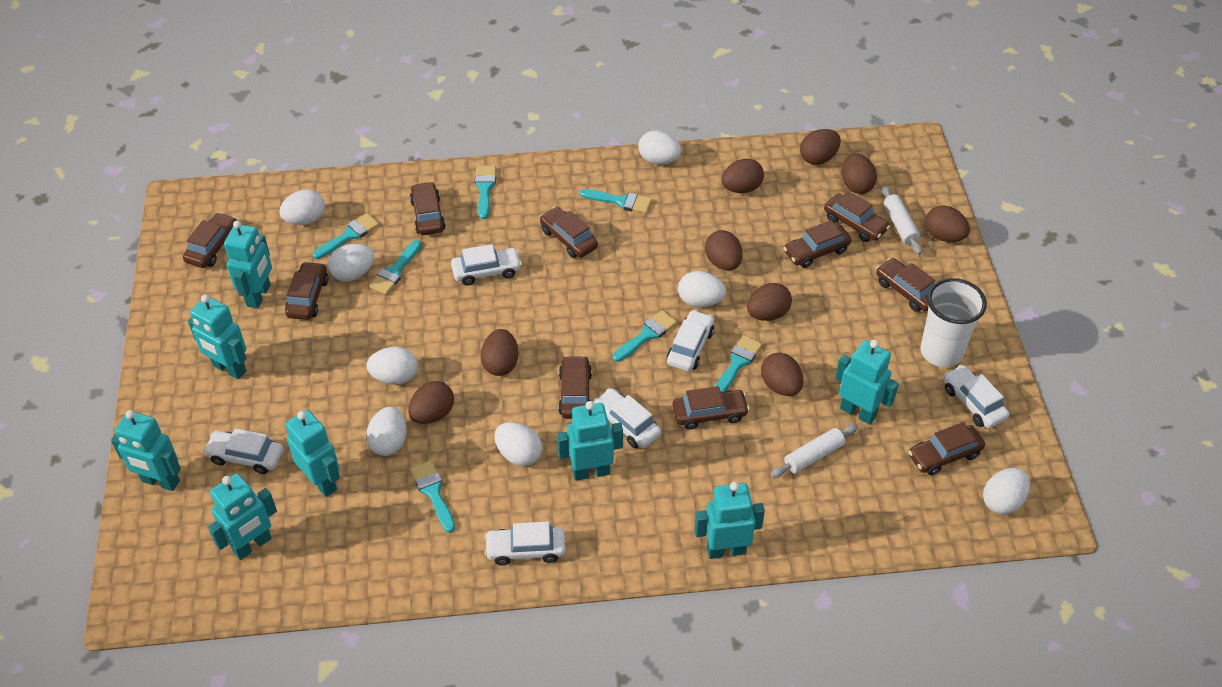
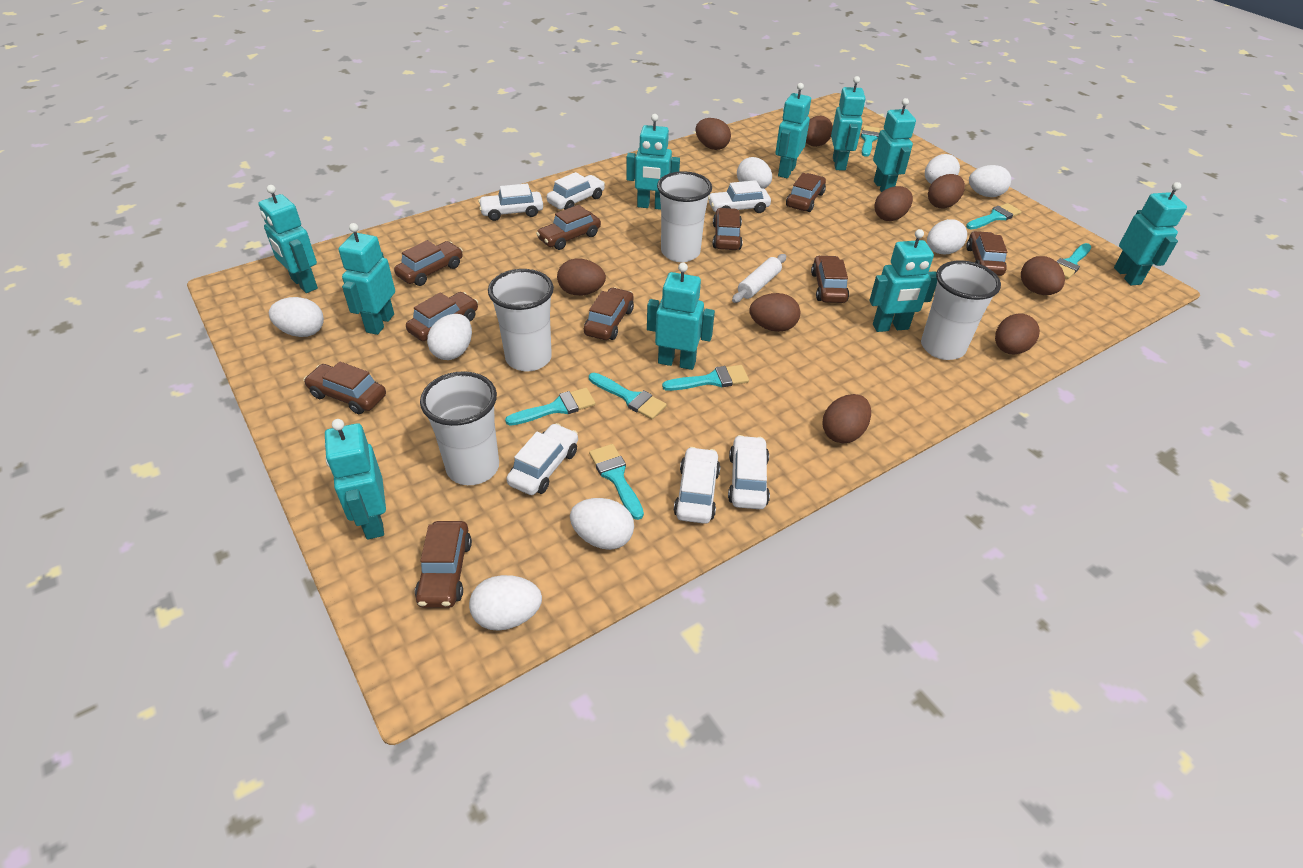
turquoise robot: [111,410,181,491] [188,295,247,379] [208,473,277,560] [224,221,272,309] [285,410,340,497] [557,401,623,481] [694,482,765,559] [835,340,899,425] = 8 -> [258,185,318,293] [325,419,386,540] [339,223,395,335] [626,114,680,210] [647,263,715,370] [775,83,811,178] [831,76,866,171] [869,229,937,332] [873,98,916,192] [1114,182,1187,285] = 10
white cup: [920,278,987,367] = 1 -> [420,371,499,485] [488,269,554,371] [657,171,712,262] [921,260,1001,360] = 4
white rolling pin: [771,424,858,478] [882,186,922,255] = 2 -> [732,254,786,303] = 1

